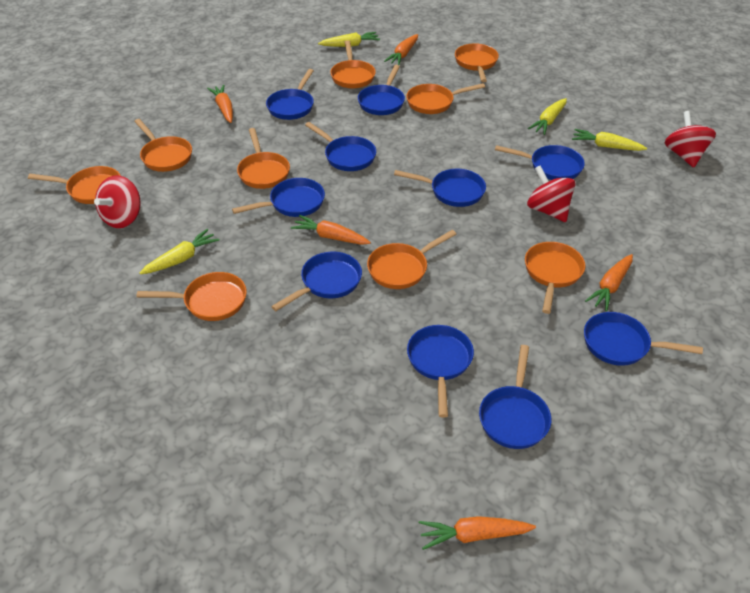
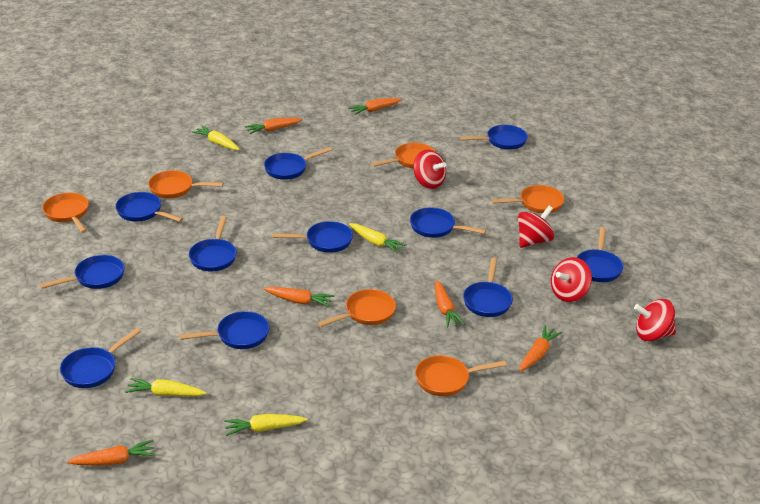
blue pan: [232,178,325,217] [266,69,314,120] [271,252,362,311] [305,122,376,171] [358,65,405,115] [394,169,486,207] [407,325,474,418] [479,345,551,449] [495,145,585,180] [584,312,703,366] = 10 -> [40,255,125,289] [60,328,141,388] [115,192,183,222] [179,311,269,349] [189,216,237,271] [264,147,332,180] [273,221,353,253] [410,208,486,238] [460,125,528,150] [463,258,513,317] [577,227,623,282] = 11
orange carrot: [207,85,233,123] [291,215,371,245] [384,34,418,65] [419,516,536,550] [585,254,633,311] = 5 -> [67,440,156,466] [245,118,303,134] [264,287,335,308] [348,98,401,115] [435,280,465,327] [519,325,562,371] = 6
orange pan: [28,166,121,204] [134,119,192,172] [136,272,247,321] [237,128,290,189] [330,40,376,88] [367,230,456,289] [406,83,485,114] [455,43,499,82] [525,242,585,314] = 9 -> [42,193,89,233] [148,170,223,198] [318,289,396,327] [371,143,436,168] [415,355,507,396] [491,185,564,213] = 6
red spinning top: [94,175,141,228] [527,165,576,222] [665,111,716,168] = 3 -> [413,149,446,189] [518,206,554,248] [551,257,592,302] [634,299,676,341] = 4

